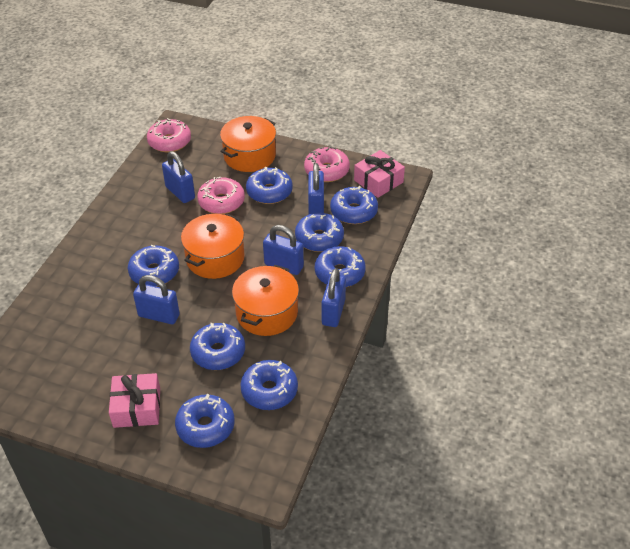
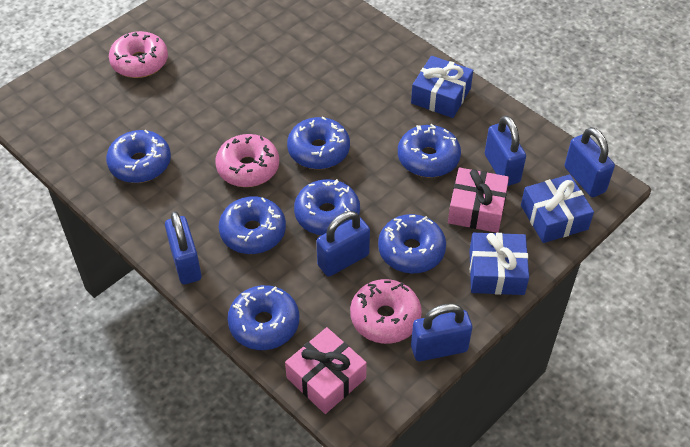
blue donut: [128,245,179,286] [175,394,235,448] [190,323,245,370] [240,360,298,410] [246,167,293,204] [295,213,344,252] [315,246,366,287] [330,186,378,224] = 8 -> [106,130,171,183] [219,196,286,254] [227,285,299,350] [287,116,350,169] [294,179,360,235] [378,214,446,274] [398,124,461,178] = 7
blue gift: none = 0 -> [411,56,473,118] [469,233,529,295] [521,174,594,243] = 3
orange pot: [181,214,245,279] [220,116,276,172] [232,265,299,336] = 3 -> none = 0

